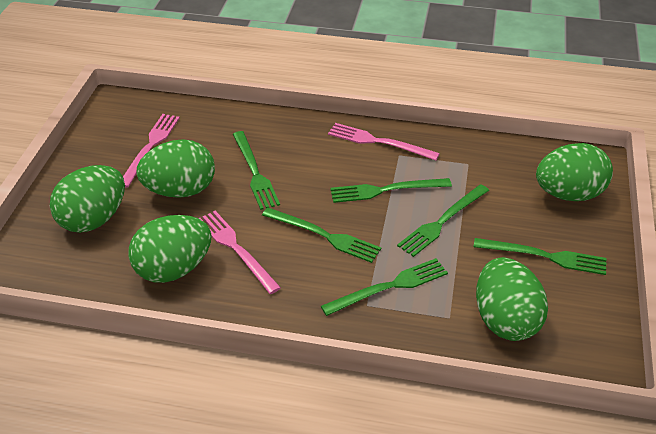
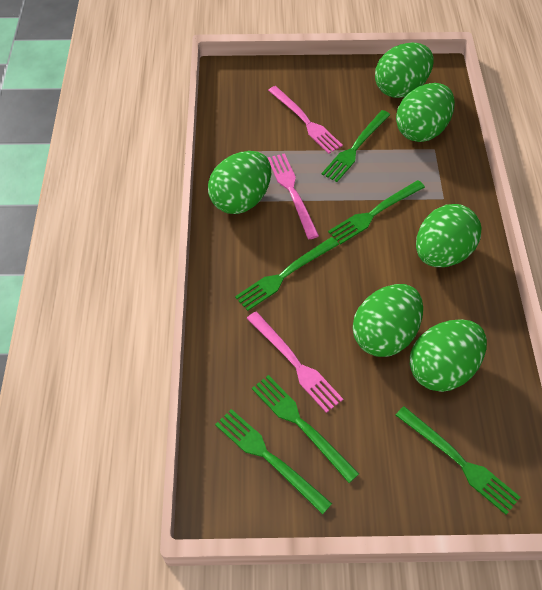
green egg: [50,165,125,233] [128,215,212,283] [136,139,215,198] [476,257,548,341] [536,143,613,201] = 5 -> [208,151,271,214] [353,284,423,357] [375,43,434,98] [396,83,455,142] [410,319,487,392] [416,204,481,267] = 6

